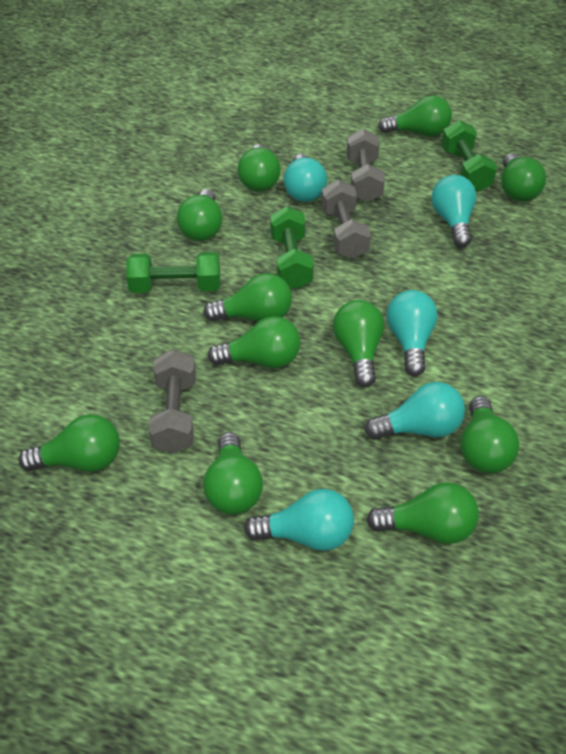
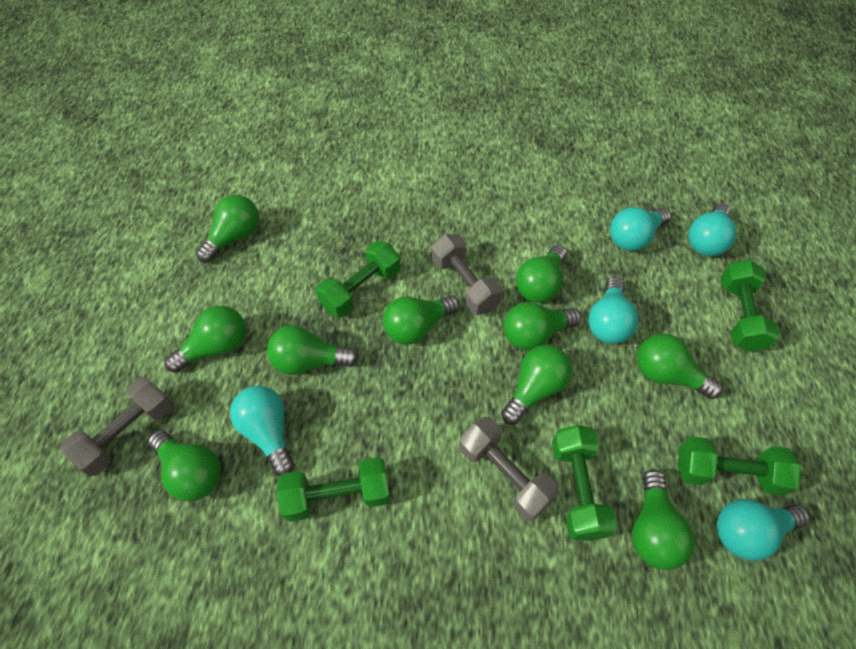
green dumbbell: [127,252,220,293] [270,206,314,289] [441,120,497,192] = 3 -> [277,457,390,522] [316,241,400,317] [552,425,617,541] [677,436,801,496] [721,259,780,352] = 5
green light bulb: [19,414,120,472] [177,189,222,241] [203,273,292,321] [203,432,263,515] [208,316,300,368] [238,144,280,191] [333,300,384,387] [366,482,479,544] [378,95,452,137] [460,396,519,473] [501,153,546,202] = 11 -> [148,430,221,501] [165,306,246,373] [196,195,259,263] [267,325,359,375] [383,295,460,344] [501,345,572,425] [503,302,582,350] [516,245,567,303] [632,469,695,570] [637,334,723,399] = 10

